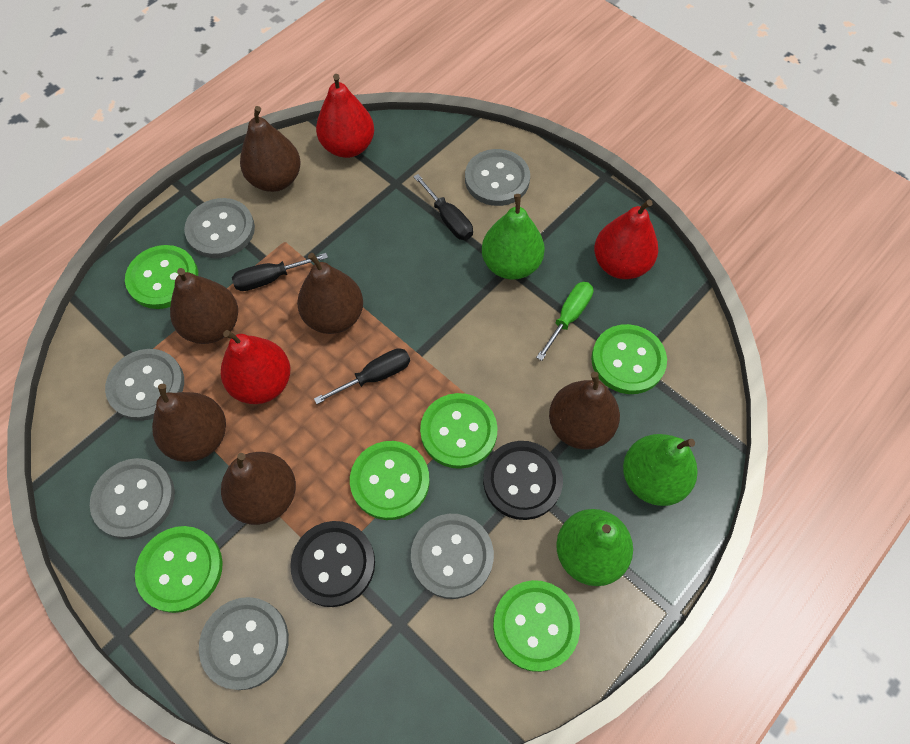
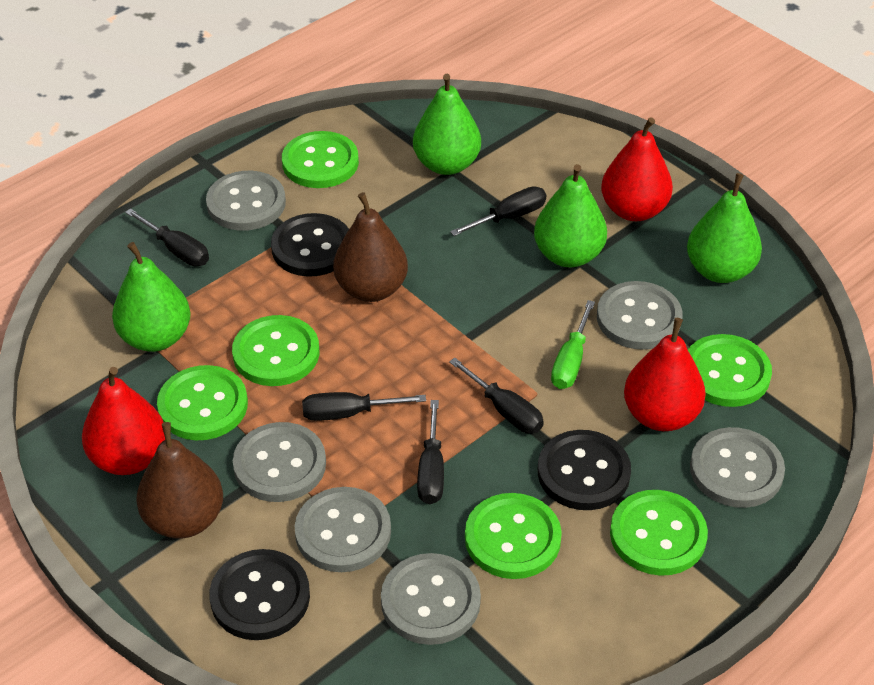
black button: [290,521,375,607] [483,441,563,520] = 2 -> [209,549,310,640] [271,213,349,277] [538,430,631,510] = 3
black screwdriver: [232,253,328,291] [314,348,410,404] [413,174,473,240] = 3 -> [125,208,209,266] [302,392,426,421] [417,400,444,504] [449,358,544,434] [450,186,546,236] = 5
brown pear: [152,384,226,462] [170,268,238,344] [221,452,296,525] [240,106,301,192] [297,253,363,334] [549,372,620,449] = 6 -> [136,422,223,539] [333,192,408,302] = 2
green pear: [482,194,545,280] [556,509,633,586] [623,434,697,506] = 3 -> [112,242,191,352] [413,74,481,175] [534,164,607,267] [687,173,762,283] = 4

